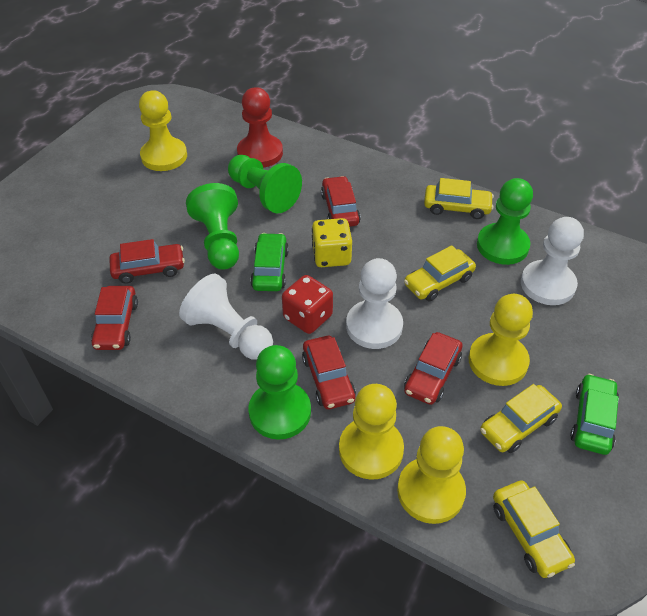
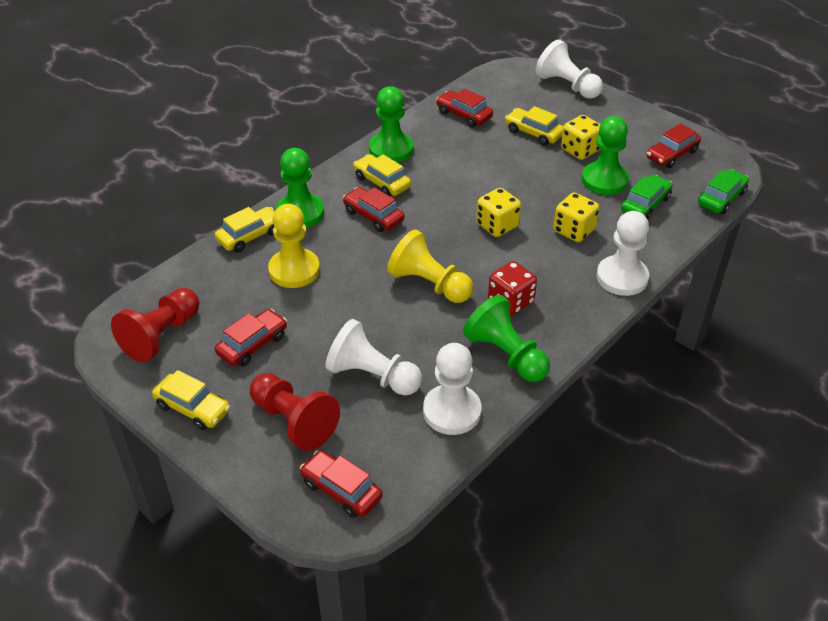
red pawn: [237,87,283,168] = 1 -> [111,288,199,362] [250,373,340,451] = 2
white pawn: [179,274,273,360] [346,258,403,349] [521,217,584,305] = 3 -> [325,319,422,395] [423,343,481,435] [535,39,603,99] [596,211,649,296] = 4
yellow dice: [312,218,352,267] = 1 -> [476,188,521,237] [553,193,599,242] [561,115,601,160] = 3
yellow pawn: [139,90,187,171] [339,384,404,480] [397,426,466,524] [469,294,533,386] = 4 -> [268,204,320,288] [387,229,473,303] = 2

